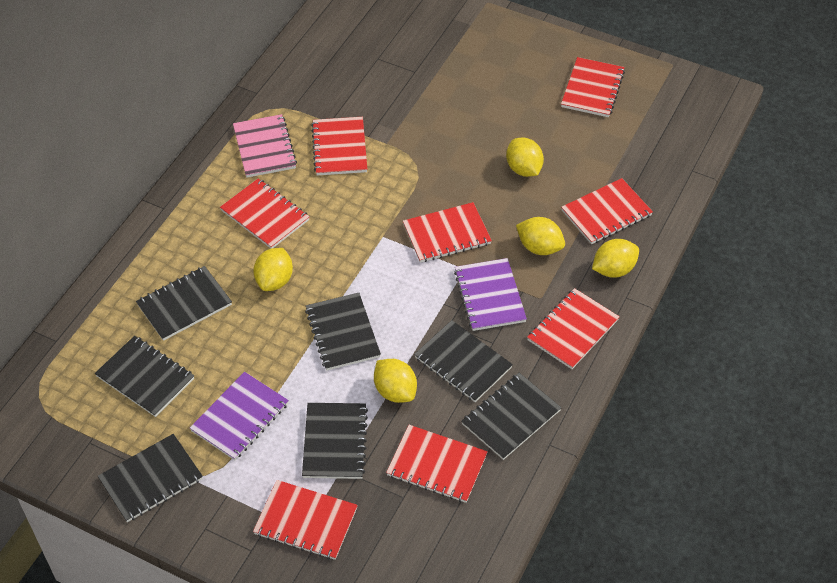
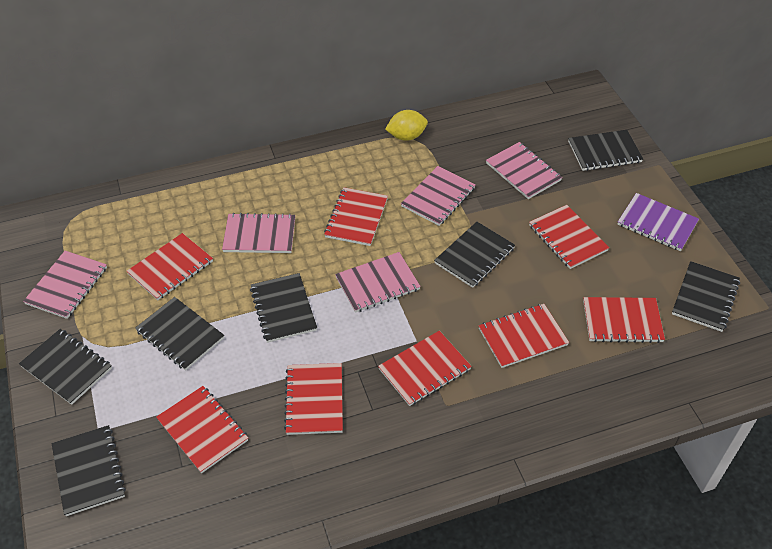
pink notebook: [233,114,297,178] = 1 -> [23,251,107,319] [222,213,295,253] [335,252,421,313] [401,166,476,226] [486,142,563,199] = 5
purple notebook: [190,372,289,460] [454,258,527,331] = 2 -> [618,193,699,251] = 1
yellow lemon: [253,248,293,291] [374,359,417,403] [506,138,544,177] [516,217,565,255] [592,239,639,278] = 5 -> [385,110,428,141] = 1

